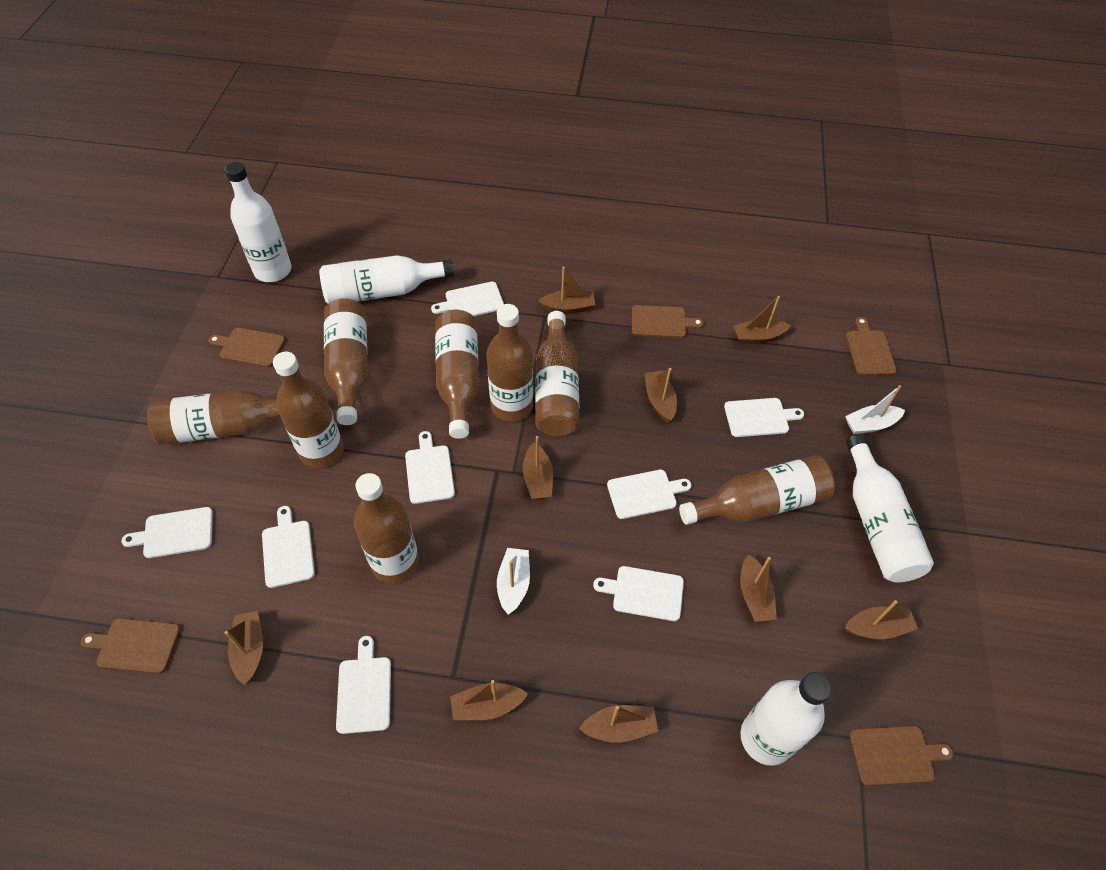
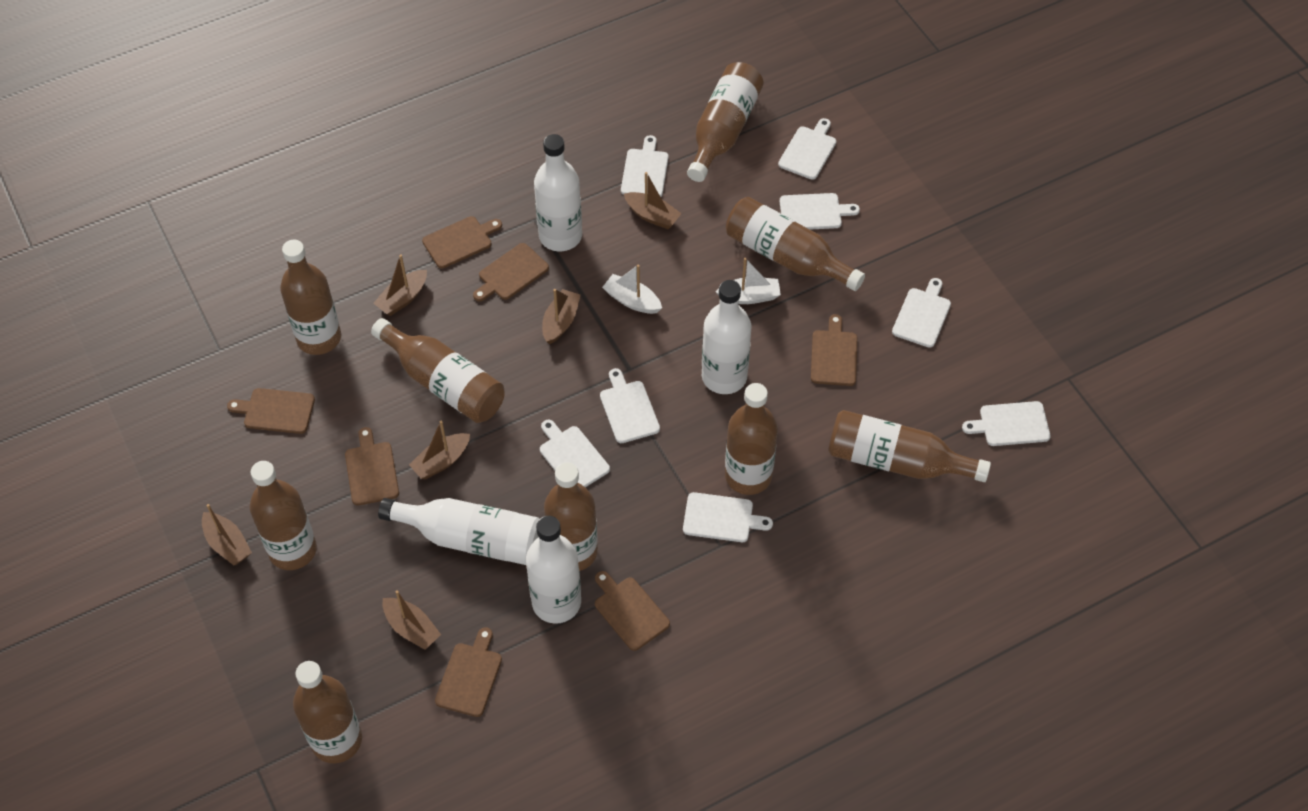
brown boat: [225,611,263,685] [450,680,528,720] [523,436,553,499] [539,267,595,314] [579,705,658,743] [645,368,677,423] [734,296,791,344] [740,555,777,622] [845,600,918,639] = 9 -> [202,504,252,565] [373,255,427,316] [383,590,441,650] [409,421,470,479] [542,289,581,344] [624,172,682,229] = 6
brown bottle: [147,390,280,445] [273,352,344,468] [324,298,368,425] [354,473,419,584] [435,309,479,439] [486,304,533,422] [535,311,579,436] [679,455,835,525] = 8 -> [250,461,317,570] [280,240,341,355] [293,661,362,763] [371,318,505,423] [544,462,598,571] [687,62,764,182] [725,383,778,495] [726,197,865,291] [828,410,991,482] = 9
brown cutting board: [80,618,181,674] [208,328,285,367] [632,305,704,338] [846,317,897,375] [849,726,954,786] = 5 -> [227,388,315,434] [345,427,399,506] [422,216,502,269] [435,627,502,717] [473,243,549,302] [595,571,670,651] [811,314,857,386] = 7

